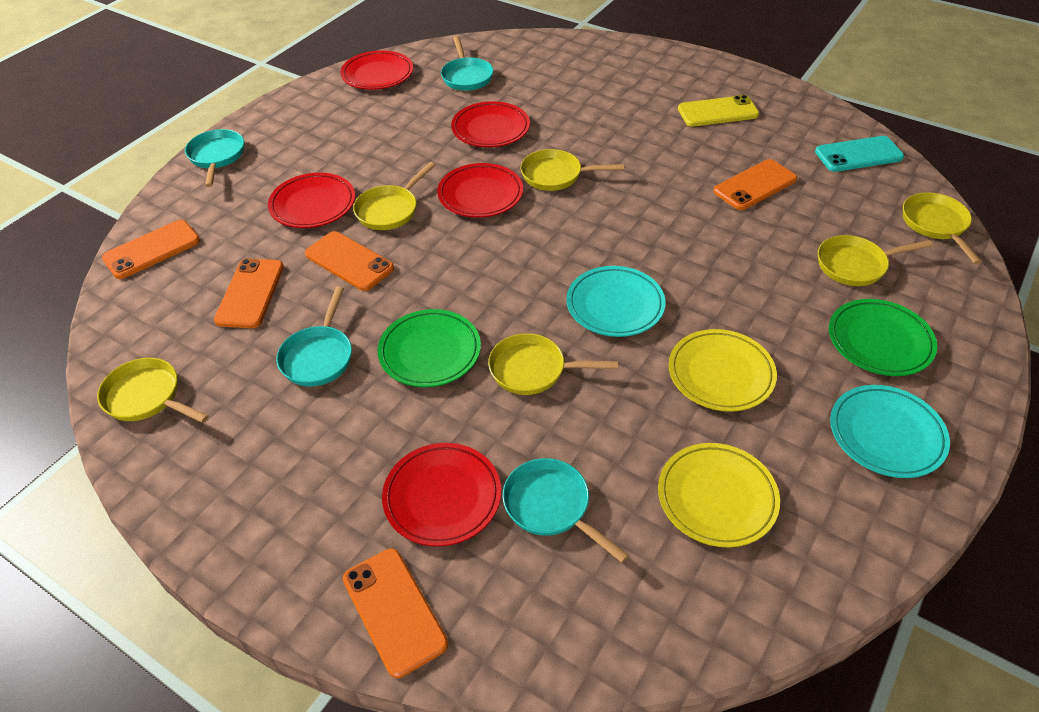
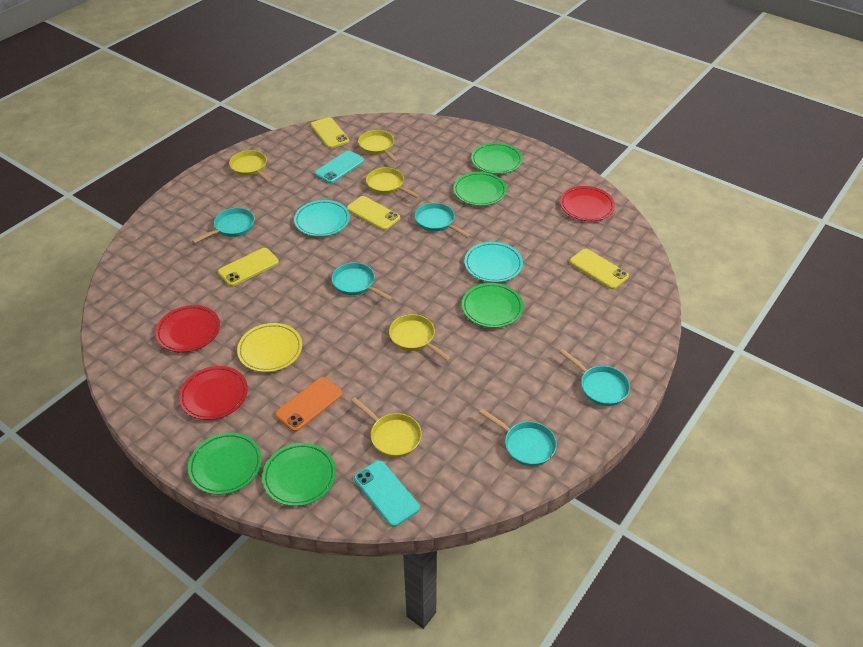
green plate: [378,309,481,387] [829,299,937,376] = 2 -> [188,432,262,495] [262,443,336,506] [453,172,507,206] [462,283,523,328] [471,143,523,174] = 5
orange phone: [102,220,200,279] [214,259,284,328] [305,231,394,291] [343,549,448,678] [713,159,797,210] = 5 -> [275,377,343,432] = 1
red plate: [268,173,355,228] [340,50,413,90] [382,443,501,546] [437,163,523,217] [451,101,530,147] = 5 -> [155,305,220,352] [179,366,248,420] [560,186,615,221] = 3
turquoise pan: [185,129,244,187] [276,287,352,386] [441,36,494,91] [502,458,629,563] = 4 -> [192,208,255,243] [331,262,393,301] [415,203,471,238] [479,409,557,466] [560,349,630,406] = 5
turquoise phone: [815,136,904,172] = 1 -> [315,151,364,183] [354,460,420,527] = 2
yellow pan: [97,358,209,423] [353,162,436,230] [488,333,618,395] [521,149,624,191] [818,235,933,286] [903,192,982,264] = 6 -> [229,150,272,183] [351,398,422,457] [358,130,399,163] [366,167,420,198] [389,314,452,362] = 5
yellow phone: [678,95,759,127] = 1 -> [218,248,279,286] [311,117,349,148] [347,196,400,230] [569,249,629,289] = 4
yellow plate: [658,443,780,547] [669,329,777,412] = 2 -> [237,323,302,372] = 1

